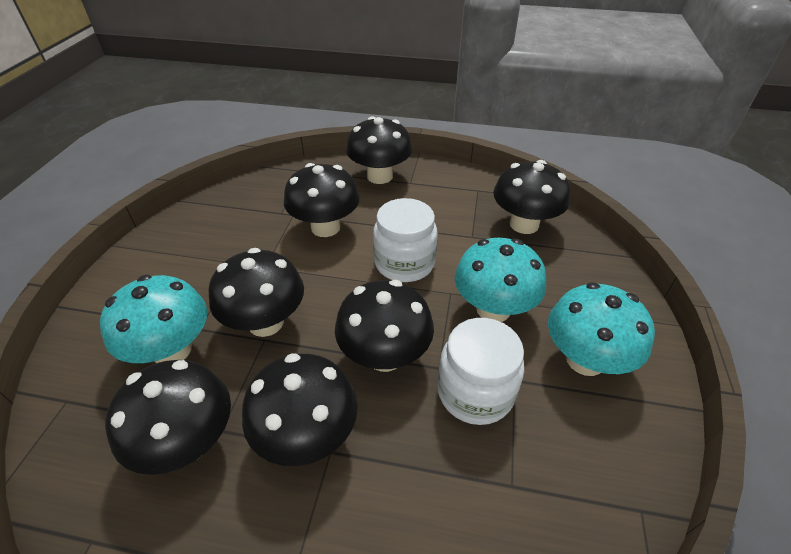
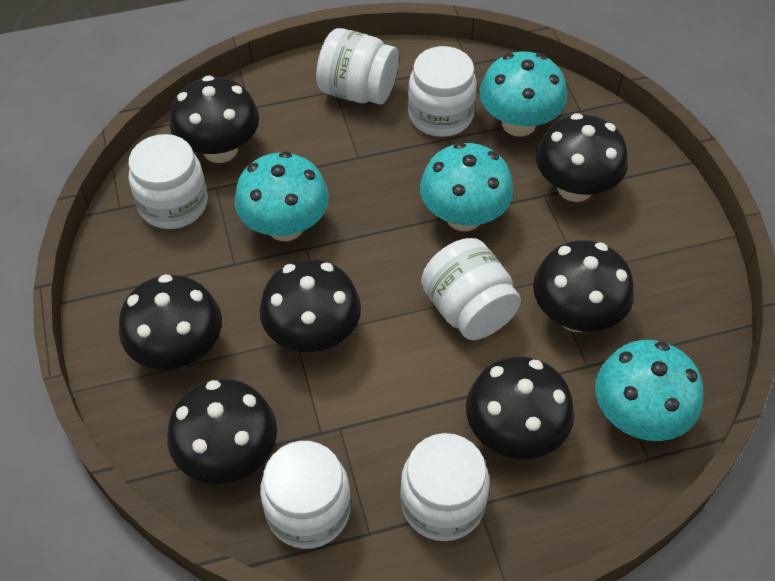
turquoise mushroom: [100,275,207,363] [455,238,546,322] [548,282,655,376] = 3 -> [234,151,329,241] [420,142,514,231] [480,51,567,137] [595,340,704,441] = 4
white jar: [373,198,438,282] [437,318,524,425] = 2 -> [128,134,208,229] [260,441,351,549] [316,28,399,104] [400,433,490,541] [408,46,477,137] [421,238,521,340] = 6

